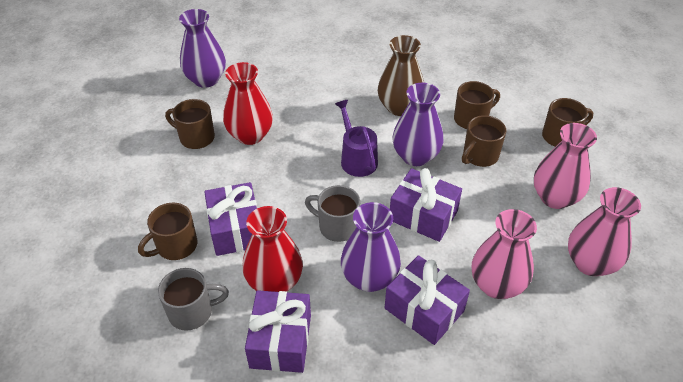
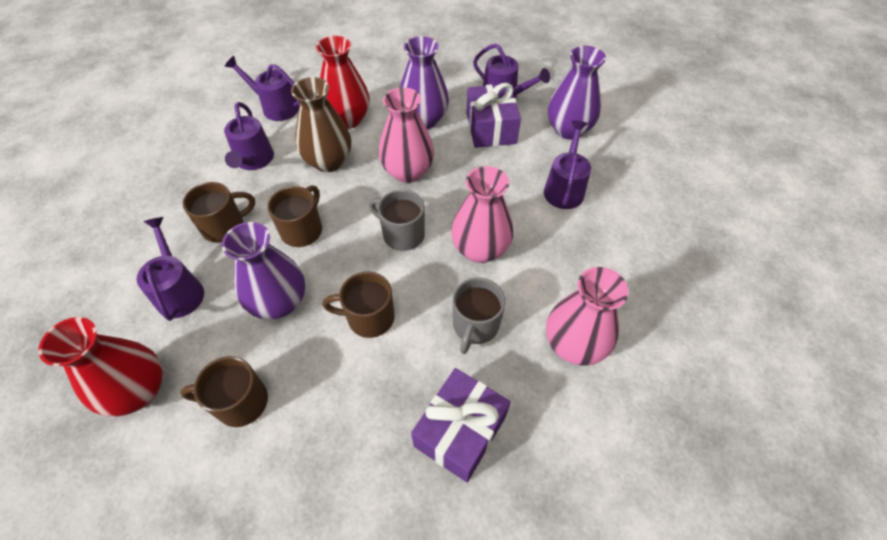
brown mug: [138,203,197,260] [165,99,215,149] [454,81,500,129] [462,115,506,167] [542,98,593,147] = 5 -> [180,356,268,427] [183,182,255,243] [268,185,322,247] [322,272,395,338] = 4
purple gift: [204,182,257,256] [245,290,311,373] [385,255,470,345] [390,168,462,242] = 4 -> [411,368,511,482] [466,83,521,148] = 2
purple watering can: [335,100,378,177] = 1 -> [136,217,204,321] [224,102,274,170] [225,56,300,121] [473,43,550,98] [544,121,591,209] = 5

